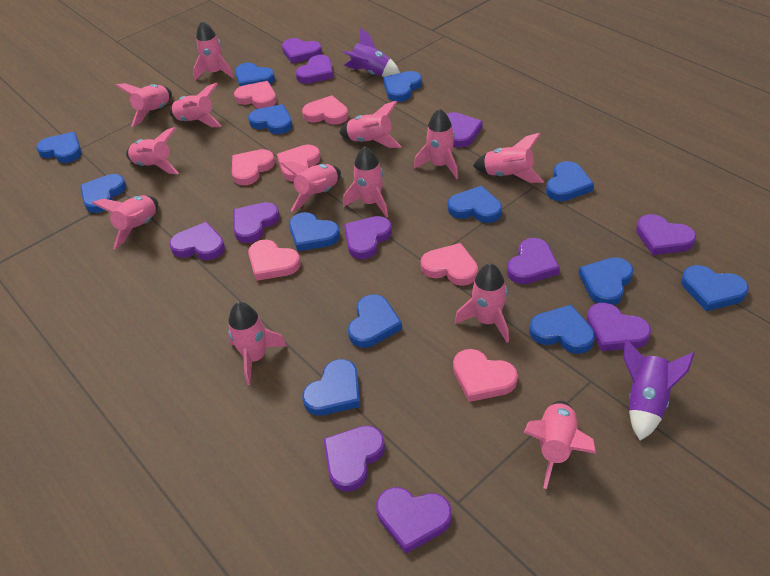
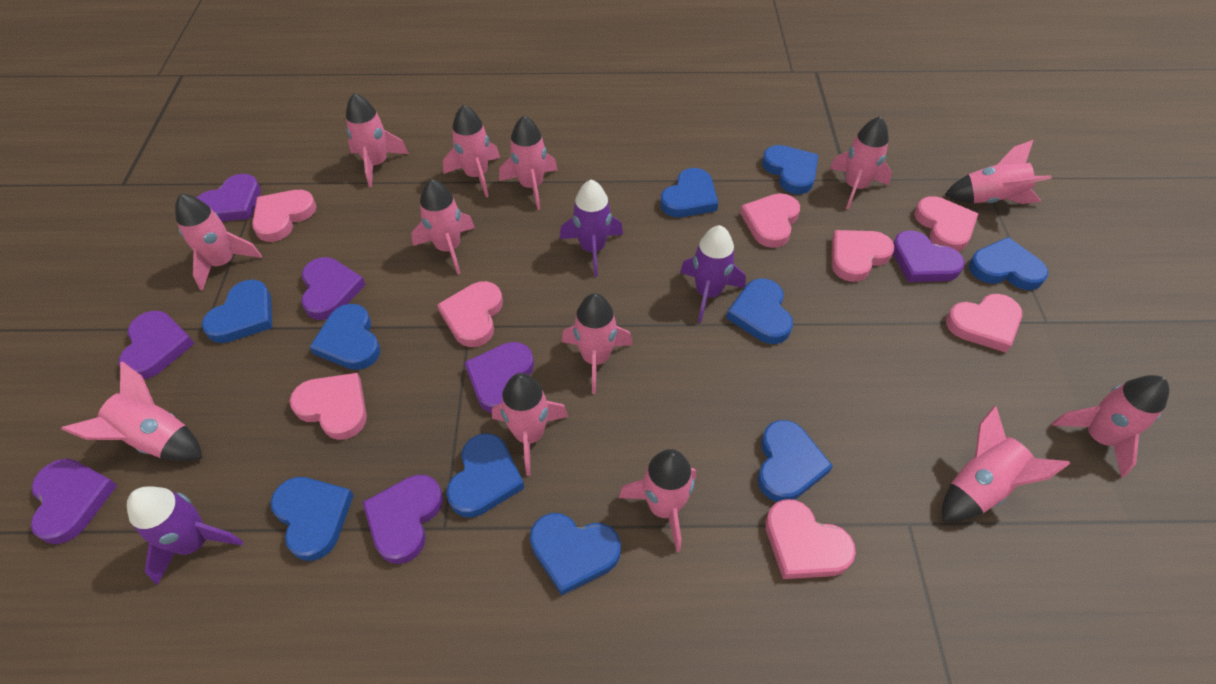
blue heart: [36,132,82,163] [80,174,126,213] [235,63,275,86] [248,104,292,134] [289,212,340,251] [302,359,360,415] [348,295,402,348] [383,71,422,102] [448,186,502,223] [529,305,595,354] [546,161,594,201] [578,257,633,305] [681,265,749,311] = 13 -> [201,280,272,343] [271,477,354,561] [310,304,380,370] [446,433,524,517] [530,513,621,595] [660,168,718,217] [726,278,793,344] [758,420,833,502] [762,145,818,194] [969,237,1048,290] = 10
pink heart: [232,149,275,185] [234,81,277,109] [248,240,301,281] [277,145,321,182] [302,95,348,125] [421,243,478,286] [453,349,518,402] = 7 -> [252,190,317,242] [289,373,367,440] [437,281,503,347] [740,193,800,248] [765,499,856,579] [832,230,894,282] [914,196,978,252] [946,294,1022,353] = 8
purple heart: [169,222,225,260] [233,202,280,243] [282,38,322,63] [296,55,333,84] [324,426,385,492] [344,216,392,259] [376,487,452,554] [447,112,483,148] [507,238,560,284] [587,303,651,351] [636,214,696,255] = 11 -> [31,458,117,544] [119,311,195,379] [197,174,261,221] [301,257,366,320] [362,475,443,564] [464,342,534,413] [893,230,965,282] = 7
purple rocket: [342,27,400,77] [623,339,695,441] = 2 -> [127,486,243,585] [560,179,623,277] [680,225,746,323] = 3

